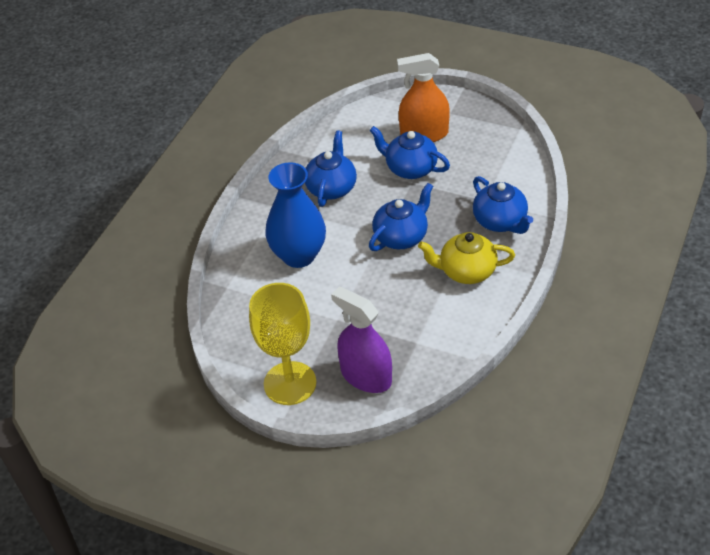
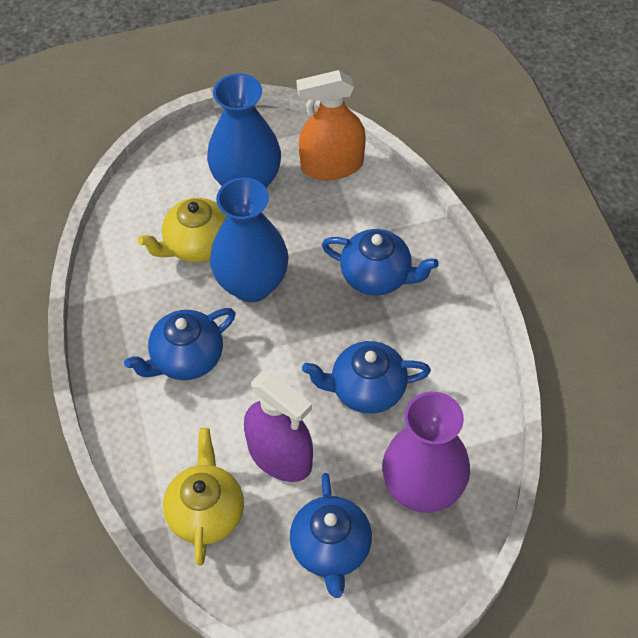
blue vase: [265,162,326,268] = 1 -> [207,73,281,188] [210,177,288,302] = 2
purple vase: none = 0 -> [382,392,470,513] = 1
yellow goblet: [249,283,316,405] = 1 -> none = 0
yellow teapot: [418,232,515,284] = 1 -> [138,198,227,263] [163,428,244,566] = 2

